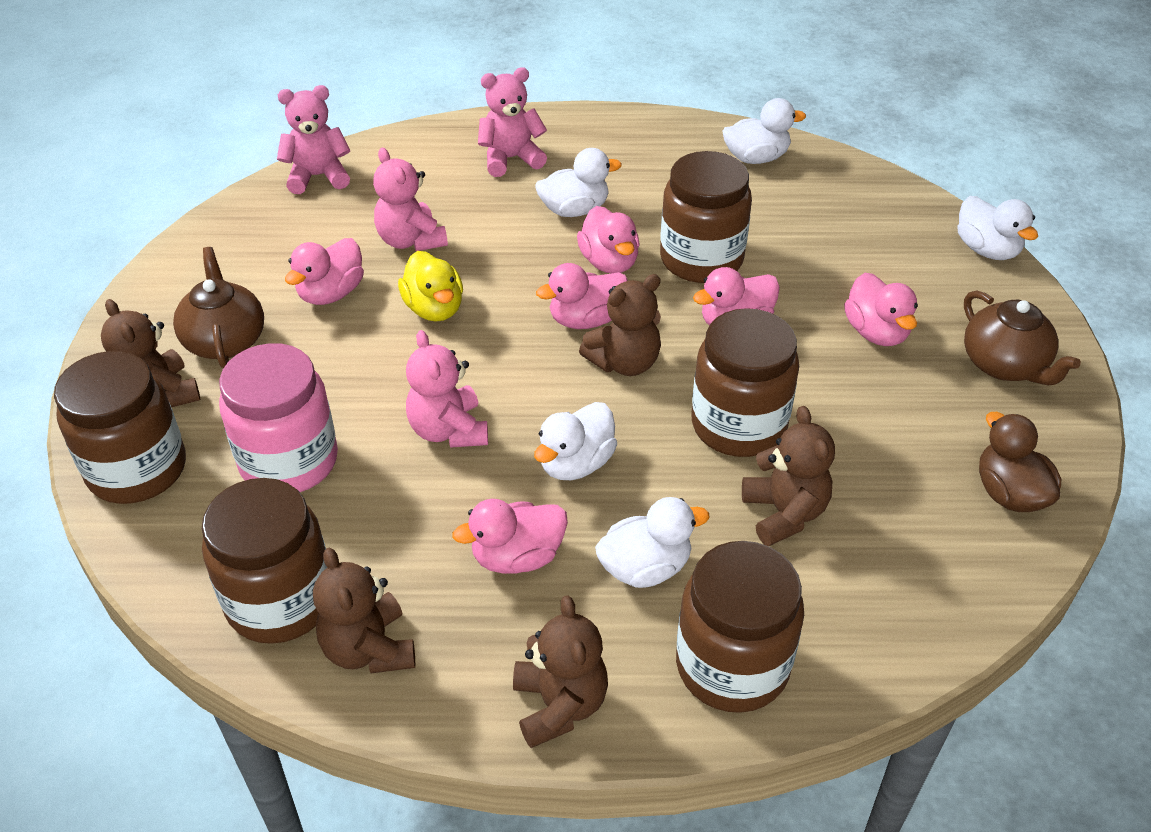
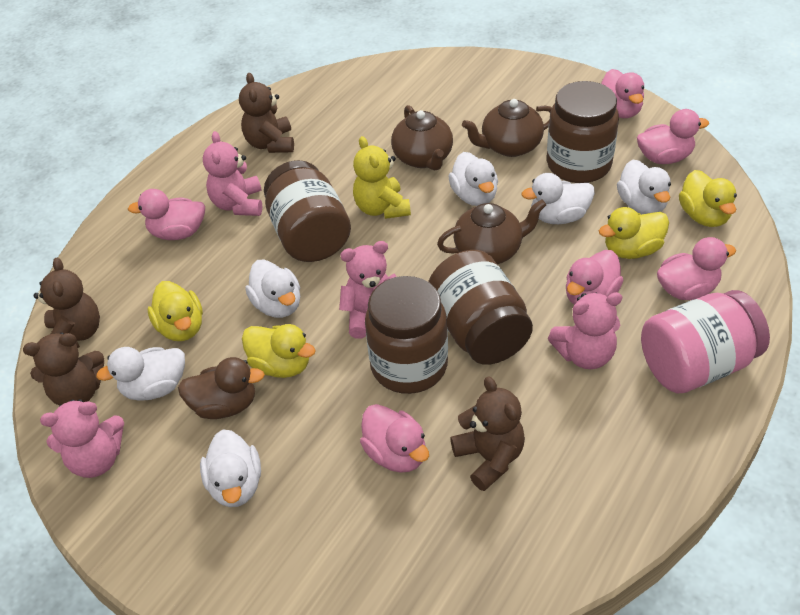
brown jar: [54,351,186,504] [202,478,327,644] [660,151,752,283] [676,541,804,713] [691,308,799,457] = 5 -> [264,160,351,262] [365,276,448,394] [428,250,533,365] [547,81,619,183] = 4
brown teapot: [173,247,264,368] [964,290,1081,385] = 2 -> [391,105,453,171] [437,199,546,264] [462,99,552,157] = 3
brown teddy bear: [101,299,200,407] [313,548,415,673] [513,595,608,748] [579,274,661,376] [742,406,835,546] = 5 -> [23,333,104,406] [34,258,100,348] [239,73,294,153] [450,376,525,491] = 4
white duck: [534,402,617,480] [535,148,622,217] [595,497,710,588] [723,98,806,164] [957,196,1038,260] = 5 -> [96,347,185,401] [200,430,261,507] [245,259,300,318] [448,152,498,206] [521,173,595,224] [617,159,671,215] = 6
yellow duck: [398,251,463,322] = 1 -> [147,281,203,341] [242,324,316,378] [599,207,669,259] [679,170,737,227] = 4
yellow teddy bear: none = 0 -> [353,136,411,219] = 1

